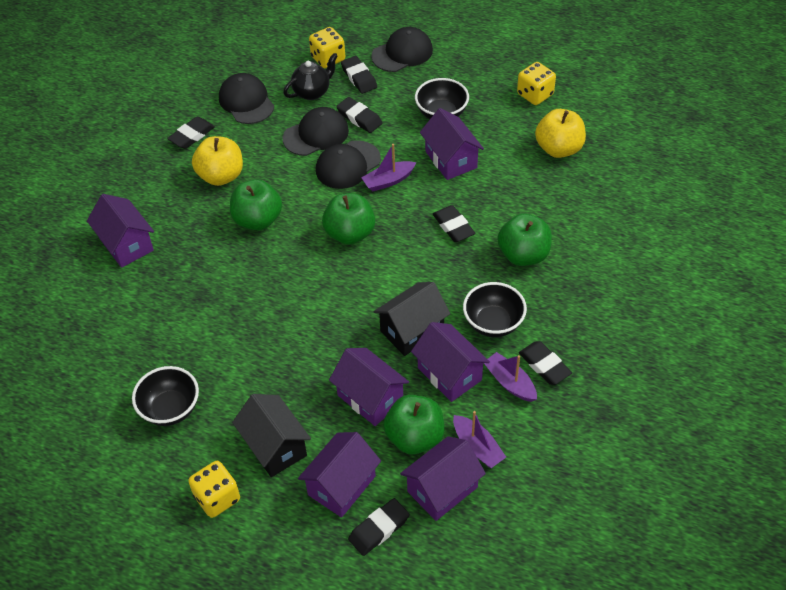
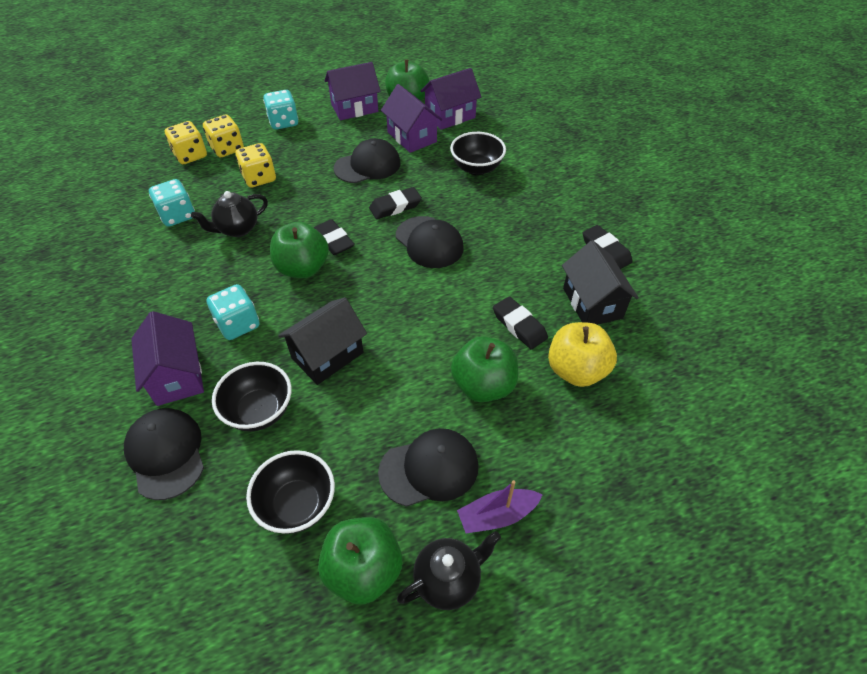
black eraser: [167,117,215,149] [336,97,382,133] [341,56,377,94] [348,498,410,556] [433,205,475,242] [519,341,572,385] = 6 -> [313,219,355,255] [369,187,422,219] [493,296,548,349] [583,225,633,269] = 4
black teapot: [283,53,337,100] = 1 -> [191,191,268,237] [397,531,501,610] = 2
purple boat: [361,144,416,191] [453,411,506,468] [484,352,537,402] = 3 -> [457,480,543,534] = 1
purple house: [87,194,154,268] [298,432,381,518] [329,348,409,426] [400,436,486,521] [411,322,490,402] [420,108,484,180] = 6 -> [131,311,204,406] [325,62,381,120] [381,84,442,153] [421,68,481,130] = 4
turquoise dice: none = 0 -> [149,179,195,227] [206,284,260,340] [263,90,298,130] = 3
yellow apple: [192,136,243,186] [535,109,586,158] = 2 -> [548,322,617,387] = 1

